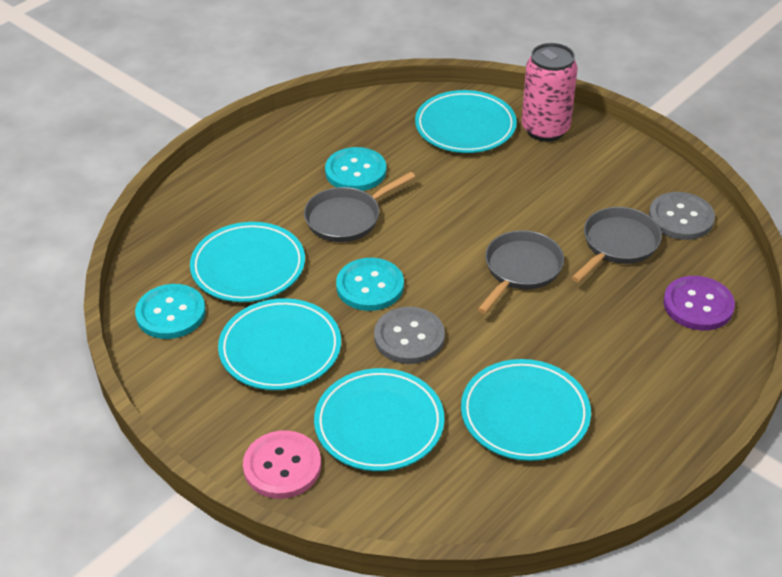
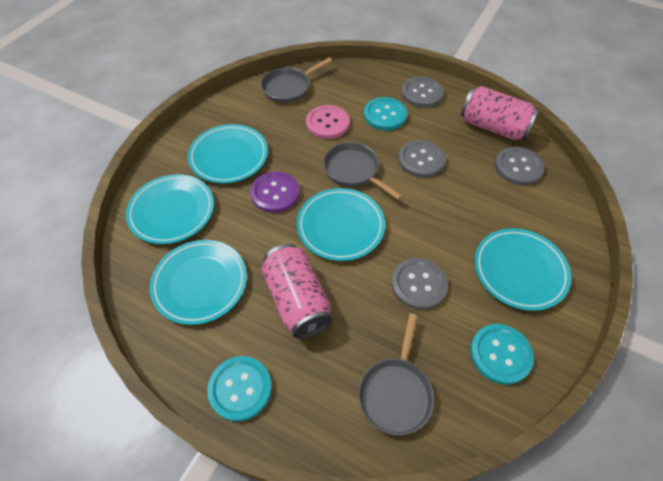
grey button: [374,307,445,364] [649,192,715,240] = 2 -> [392,258,448,310] [398,140,445,178] [401,77,444,108] [495,147,544,185] = 4
pink can: [522,43,578,142] = 1 -> [261,244,332,339] [461,86,539,141] = 2

